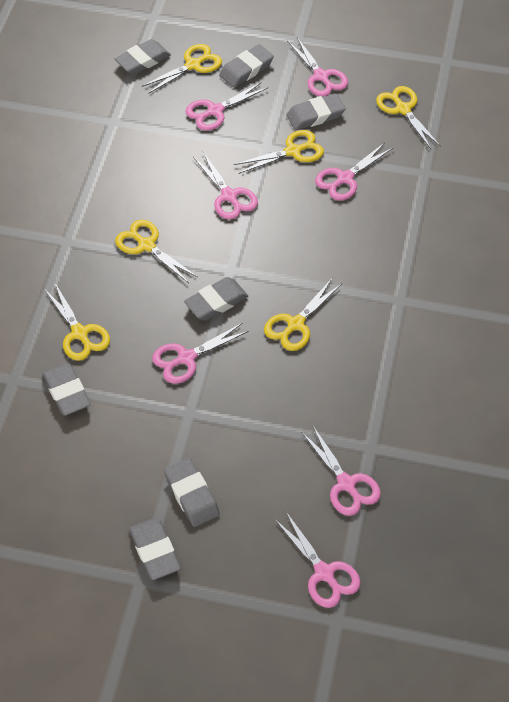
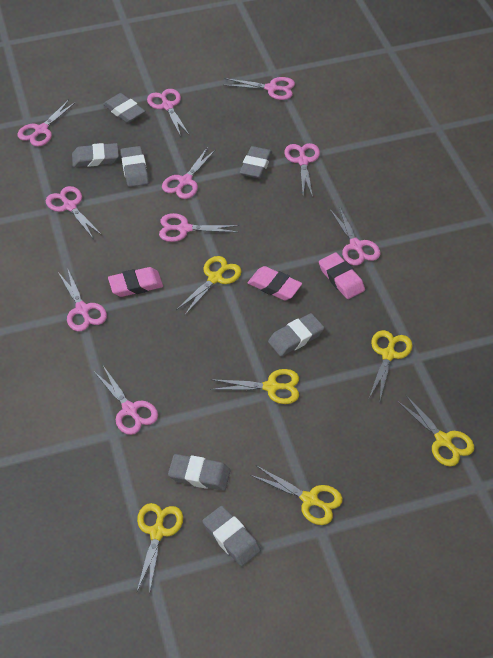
pink eraser: none = 0 -> [108,267,163,297] [248,266,302,301] [319,252,365,299] = 3
pink scissors: [152,323,249,384] [185,82,268,131] [193,152,258,219] [275,512,361,608] [287,37,348,97] [302,425,381,516] [315,142,393,201] = 7 -> [17,100,76,147] [46,186,102,238] [58,270,107,331] [94,366,158,435] [147,89,190,137] [159,213,239,242] [162,147,216,199] [223,77,295,100] [284,143,320,197] [330,206,380,265] = 10

